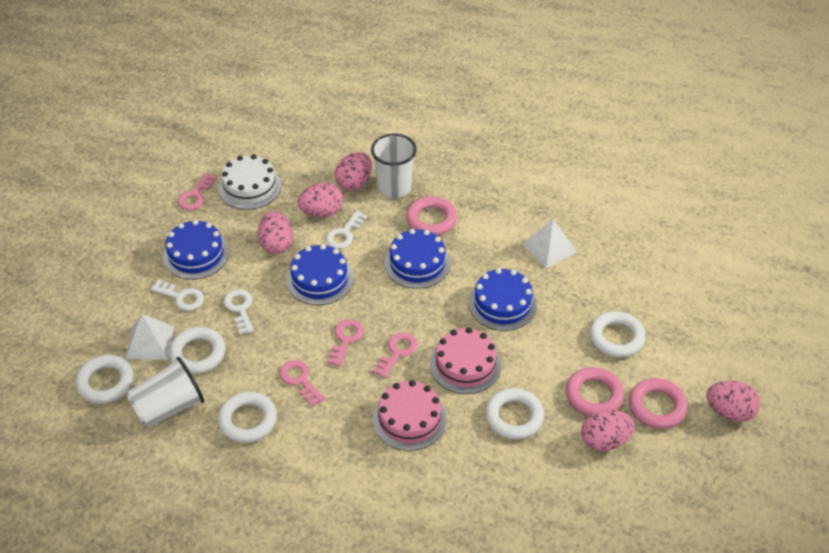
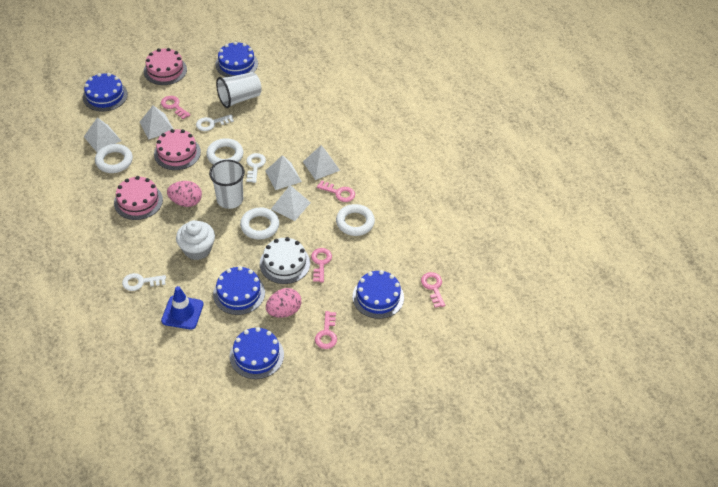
blue cake: [163,220,229,279] [286,244,353,305] [384,229,451,289] [469,268,537,331] = 4 -> [83,73,128,112] [213,266,265,315] [215,41,258,77] [230,327,284,379] [353,270,404,319] = 5
blue traffic cone: none = 0 -> [161,286,203,330] = 1
pink cake: [373,380,447,451] [430,327,501,394] = 2 -> [114,176,163,220] [144,48,187,85] [154,129,201,170] = 3
pink egg: [257,211,293,254] [298,183,343,217] [335,152,372,191] [581,409,635,451] [706,380,760,422] = 5 -> [167,181,202,207] [266,288,301,318] = 2
pink key: [177,173,216,210] [279,360,325,407] [327,319,364,366] [373,333,417,378] = 4 -> [161,96,191,119] [311,248,332,282] [315,311,337,349] [317,180,355,202] [421,272,445,308] = 5
pink ring: [406,196,457,236] [566,367,624,416] [629,378,688,429] = 3 -> none = 0
white cupcake: none = 0 -> [176,220,215,260] = 1
white pyramid: [125,314,174,360] [522,219,577,268] = 2 -> [84,117,121,152] [140,105,173,139] [266,155,302,190] [271,185,311,221] [303,145,340,180] = 5
white ring: [75,355,134,404] [169,327,226,374] [217,391,277,443] [485,388,544,440] [589,311,646,358] = 5 -> [95,144,133,173] [206,138,243,165] [240,207,279,240] [336,204,375,236] = 4

